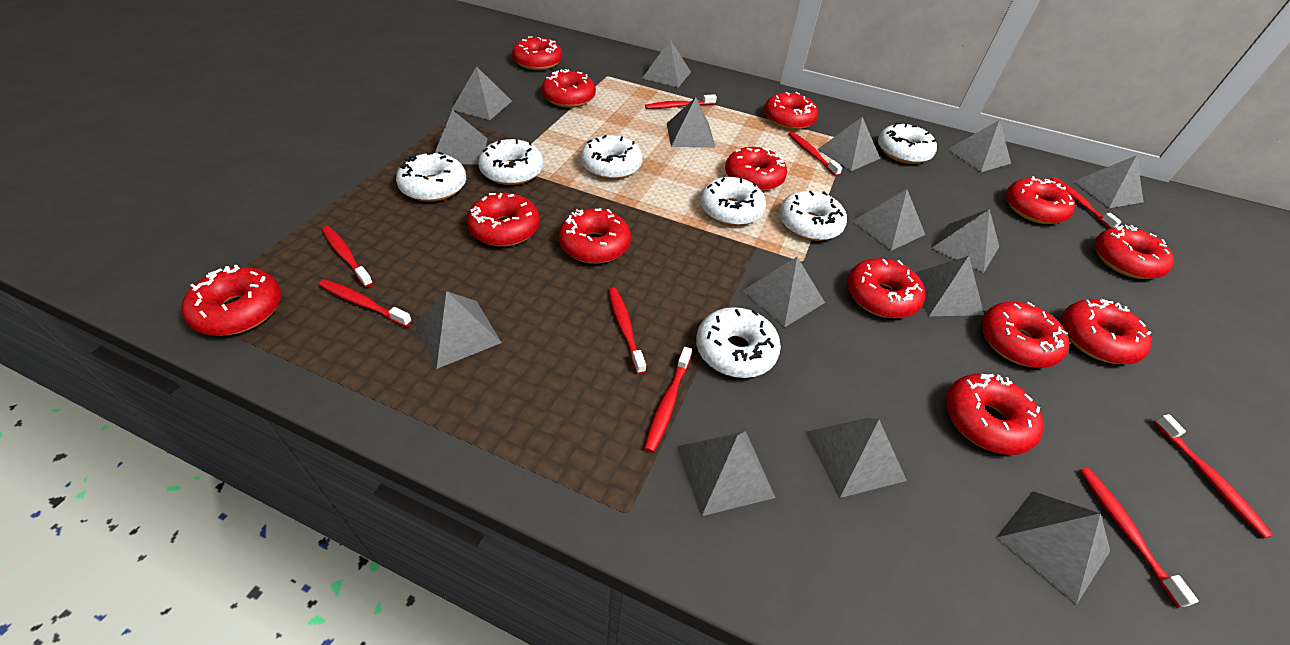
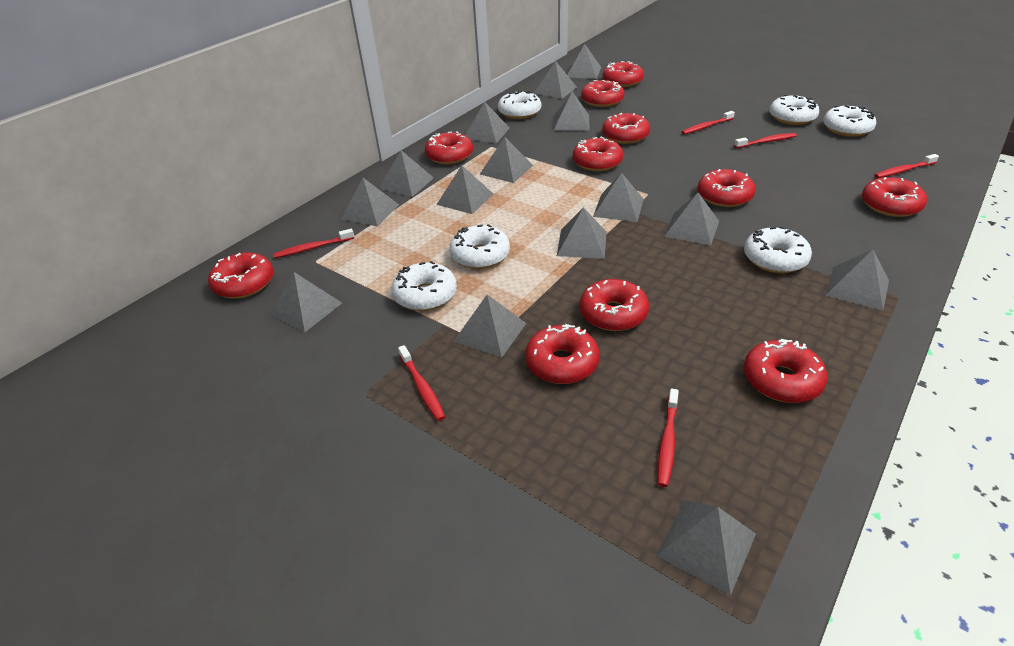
red donut: [181,265,281,336] [467,193,540,247] [512,36,562,70] [542,69,596,108] [558,208,631,264] [725,147,787,191] [764,92,818,130] [847,258,925,318] [946,374,1044,455] [981,302,1069,368] [1006,176,1075,224] [1061,299,1152,364] [1095,225,1174,279] = 13 -> [208,252,274,299] [425,131,473,164] [525,324,600,384] [573,137,623,171] [580,279,649,331] [581,80,624,107] [602,113,650,144] [603,61,644,87] [698,169,755,207] [744,339,828,403] [862,177,927,217] = 11
red toothbrush: [319,279,412,327] [322,226,373,287] [608,288,646,374] [644,347,692,453] [645,94,717,109] [788,132,842,177] [1050,177,1122,228] [1079,468,1199,608] [1154,414,1273,538] = 9 -> [273,229,354,258] [398,345,445,421] [658,389,679,487] [682,111,735,134] [734,133,797,148] [874,154,939,178] = 6
white donut: [396,152,466,202] [478,139,544,185] [581,135,642,180] [696,307,781,378] [700,177,766,226] [779,191,847,241] [878,123,937,164] = 7 -> [391,261,457,311] [449,224,510,269] [498,90,541,119] [744,226,812,273] [770,95,819,125] [823,105,876,137] = 6

